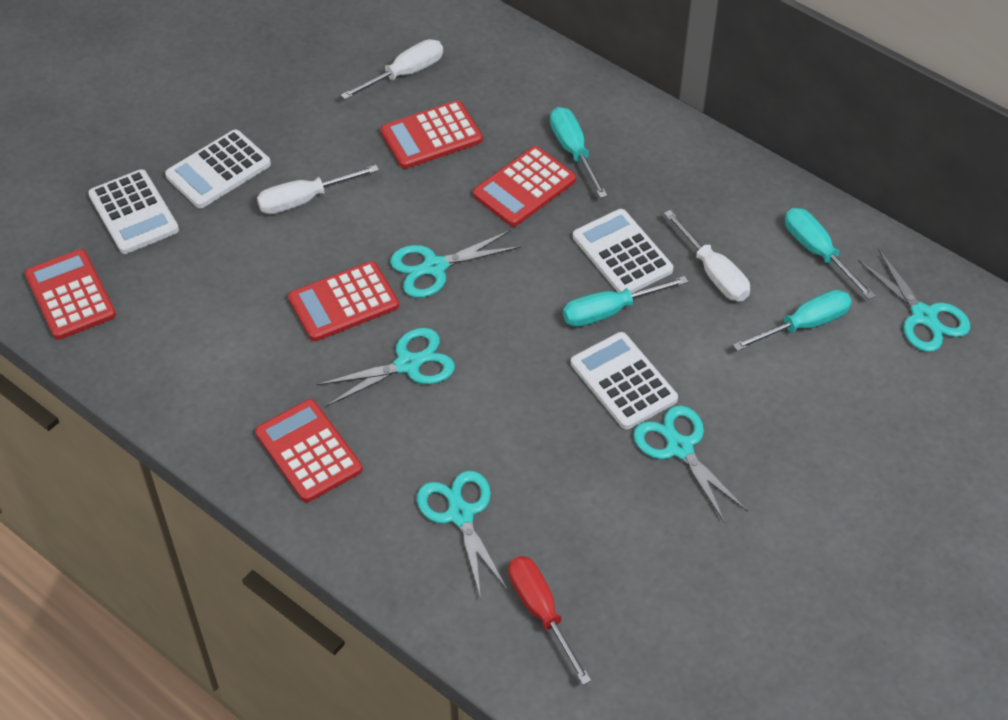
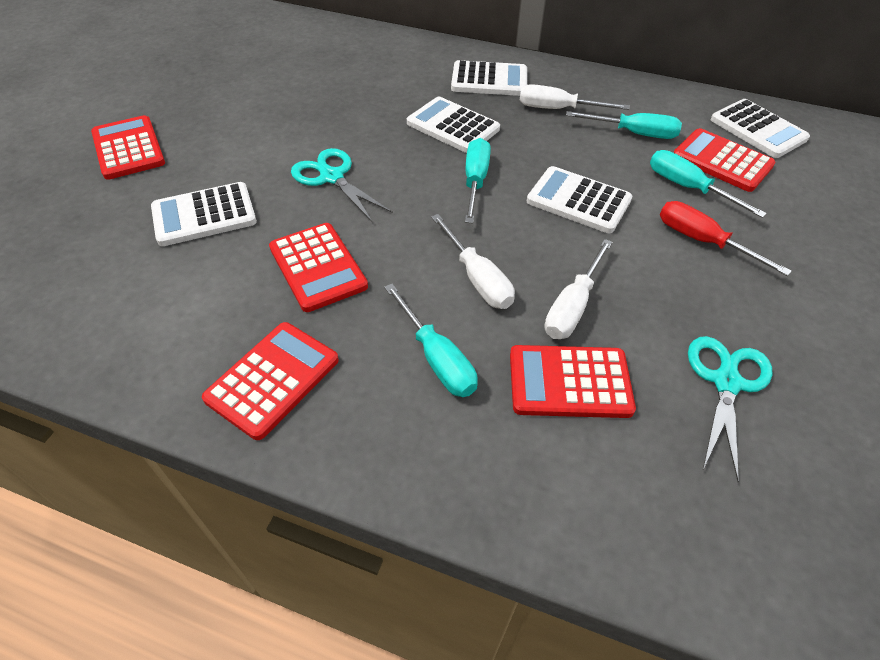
turquoise scissors: [317,328,455,406] [390,230,521,298] [417,471,508,599] [633,405,748,523] [858,249,970,352] = 5 -> [291,148,393,223] [688,336,773,482] = 2
white calculator: [88,169,179,254] [165,130,271,208] [571,332,678,430] [573,209,673,294] = 4 -> [151,182,257,246] [407,97,500,153] [451,60,527,96] [527,166,632,233] [711,99,810,158] = 5

